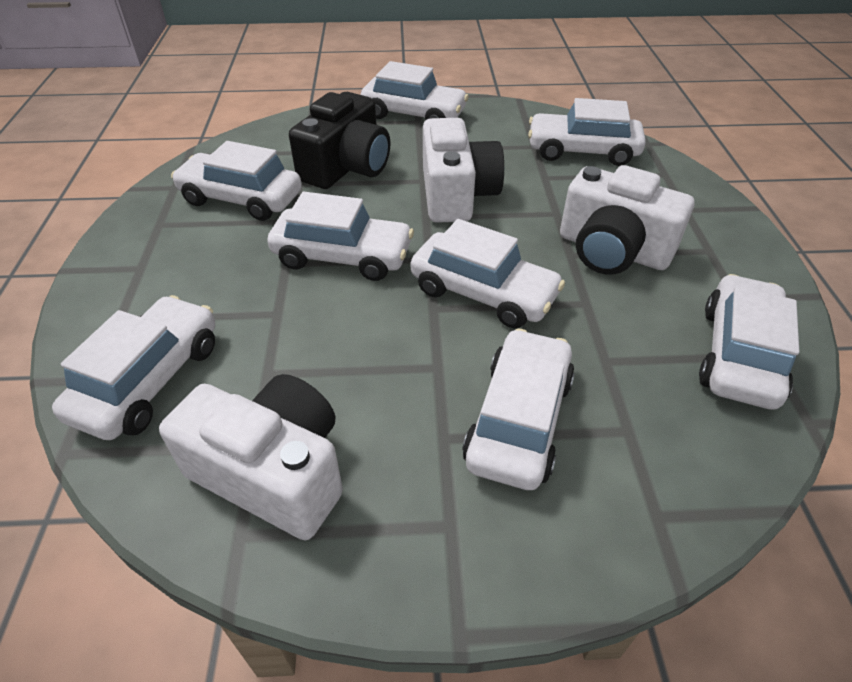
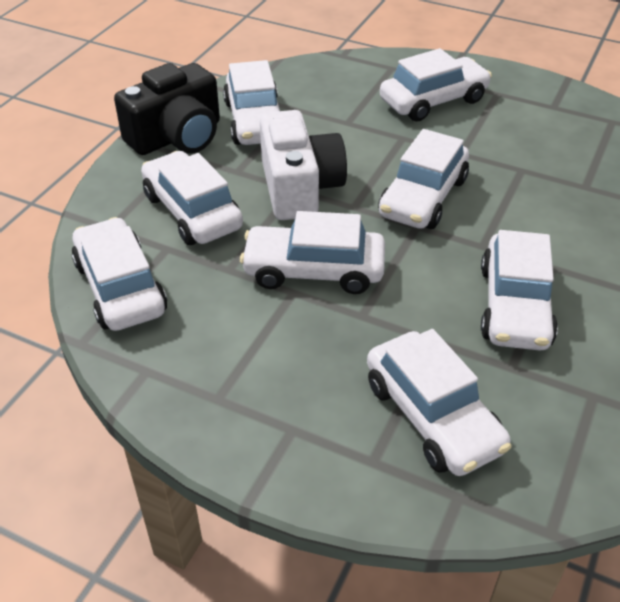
white camera: [159,374,343,540] [423,118,504,223] [560,165,694,275] = 3 -> [260,110,347,220] = 1

